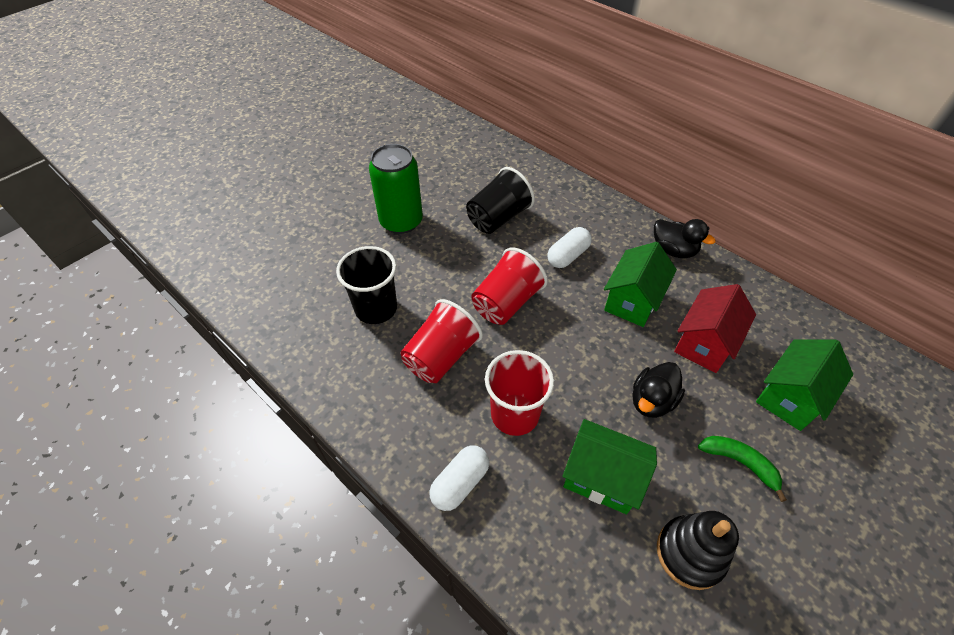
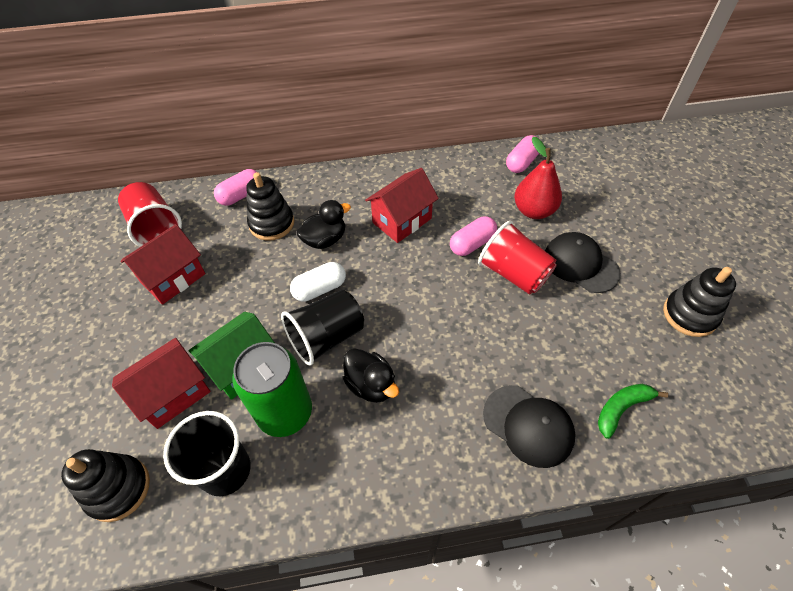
black cap: none = 0 -> [483,385,576,468] [545,232,621,293] = 2
black stacking toy: [657,511,739,590] = 1 -> [61,449,150,522] [246,172,294,241] [663,267,736,337] = 3
green house: [562,419,657,514] [604,242,677,327] [756,339,853,431] = 3 -> [189,312,275,400] = 1
pink capsule: none = 0 -> [214,169,257,206] [450,216,497,256] [506,135,539,173] = 3
red cup: [400,299,483,383] [471,247,548,325] [485,350,554,436] = 3 -> [118,182,182,247] [478,221,557,294] = 2
red house: [674,284,756,373] = 1 -> [112,338,211,429] [120,224,206,305] [365,168,439,243] = 3
red pear: none = 0 -> [514,137,562,219] = 1
white capsule: [429,445,490,511] [547,227,592,268] = 2 -> [290,262,346,302] = 1

